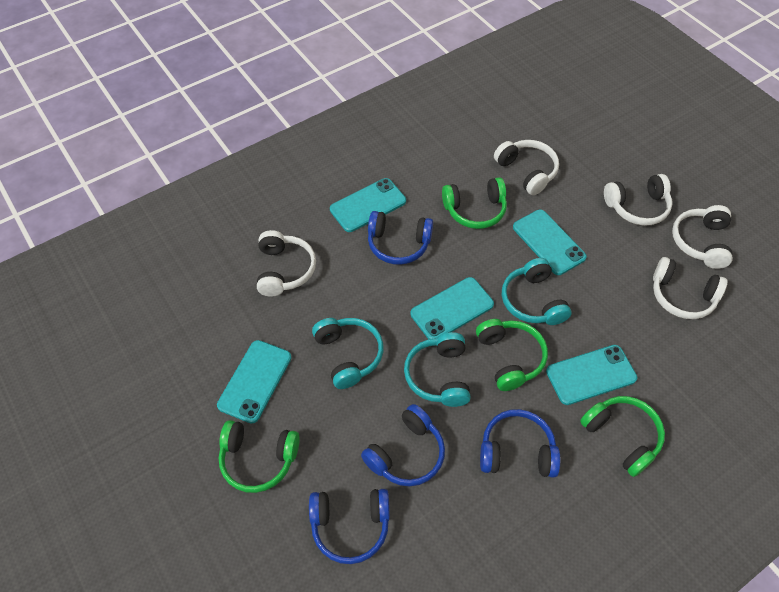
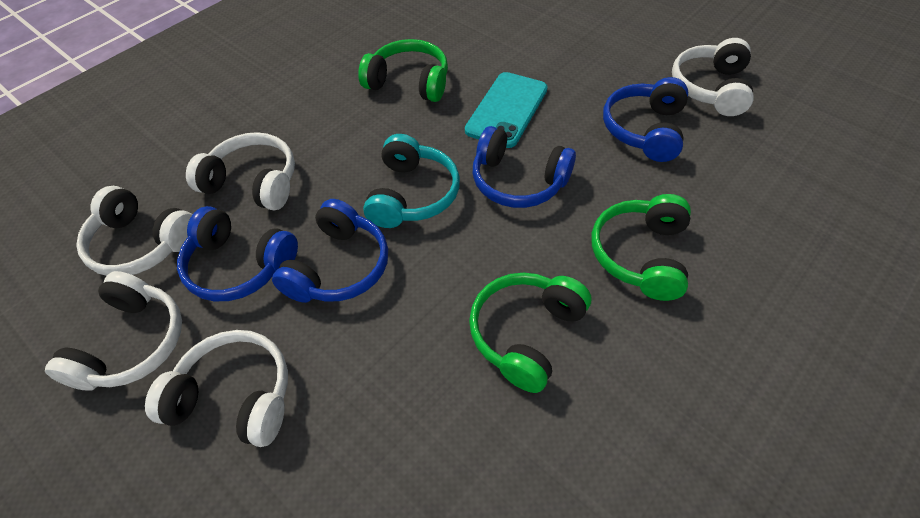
green headphones: [219,420,300,493] [442,177,507,229] [476,319,548,391] [580,396,665,477] = 4 -> [358,39,448,102] [469,272,592,393] [592,194,691,301] = 3
turquoise headphones: [312,318,384,389] [404,332,471,407] [502,258,572,325] = 3 -> [363,134,460,228] = 1
turquoise phone: [217,340,292,423] [330,178,406,232] [410,277,494,339] [513,209,587,275] [546,345,637,405] = 5 -> [465,72,548,148] = 1

